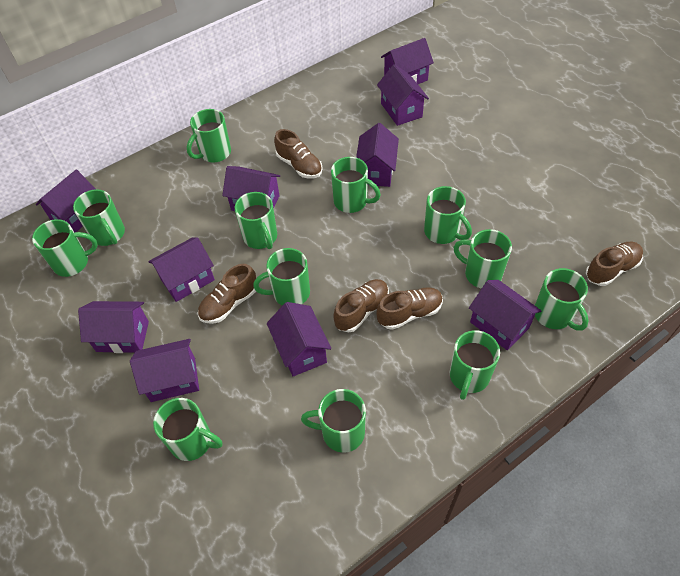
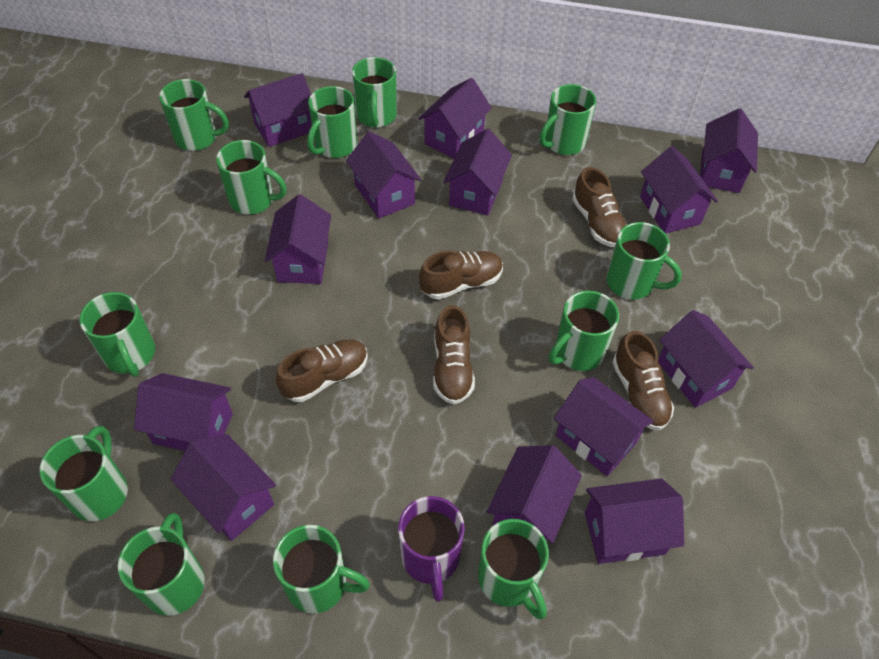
purple house: [36,169,96,232] [78,301,149,353] [130,339,199,402] [149,237,215,302] [222,166,280,211] [267,302,331,376] [356,123,399,187] [377,64,429,126] [381,38,434,84] [469,280,541,350] = 10 -> [134,373,233,451] [171,434,276,541] [244,73,312,147] [265,194,331,284] [346,131,421,219] [418,78,492,159] [444,129,512,216] [487,445,582,543] [554,377,654,476] [585,478,684,564] [640,146,718,234] [658,310,754,408] [700,108,758,193] = 13
purple mug: none = 0 -> [398,496,465,602] = 1

